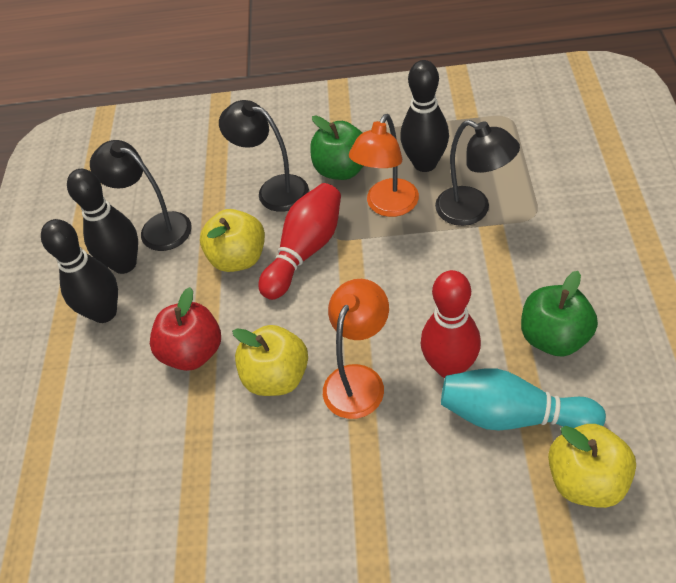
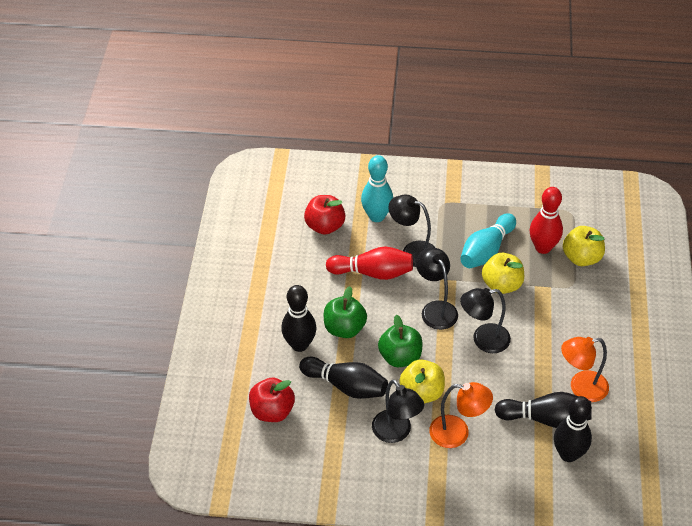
black bowling pin: [41,219,118,323] [67,169,138,274] [400,60,449,172] = 3 -> [281,285,316,352] [299,357,388,399] [494,392,591,428] [554,396,592,462] = 4
black lamp: [90,140,192,251] [219,100,309,212] [435,120,520,226] = 3 -> [372,379,424,443] [388,194,435,267] [416,248,458,330] [460,288,511,353] = 4
red apple: [150,287,221,371] = 1 -> [249,378,295,422] [304,195,345,235] = 2
turquoise bowling pin: [441,368,606,430] = 1 -> [361,155,393,222] [460,213,516,268] = 2

